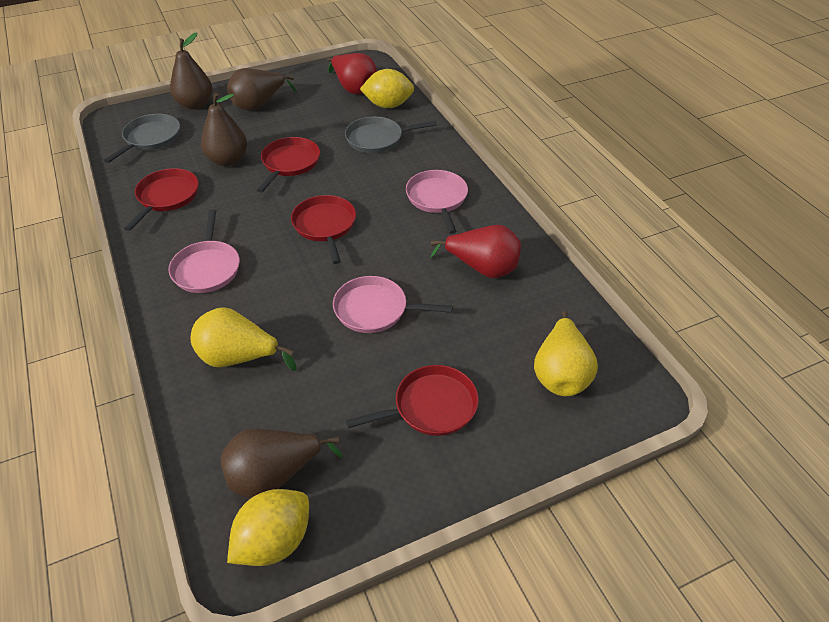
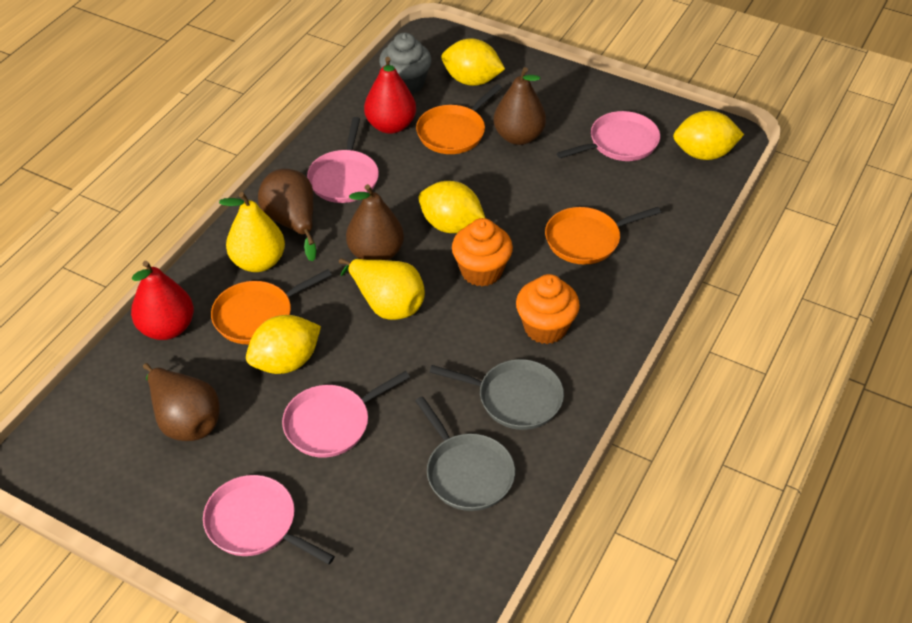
grey cupcake: none = 0 -> [379,33,432,94] = 1
orange cupcake: none = 0 -> [452,218,513,287] [516,274,580,344] = 2
orange pan: none = 0 -> [211,269,332,344] [416,84,502,154] [545,207,661,265] = 3
pink pan: [168,209,240,293] [333,276,453,333] [406,170,468,234] = 3 -> [203,475,335,565] [282,371,410,458] [307,117,379,203] [557,111,660,161] = 4
red pan: [124,168,199,231] [257,137,320,193] [291,195,356,264] [346,365,478,436] = 4 -> none = 0
yellow lemon: [227,489,309,566] [360,69,414,108] = 2 -> [246,315,321,374] [418,181,485,233] [441,38,505,86] [673,111,744,160] = 4

